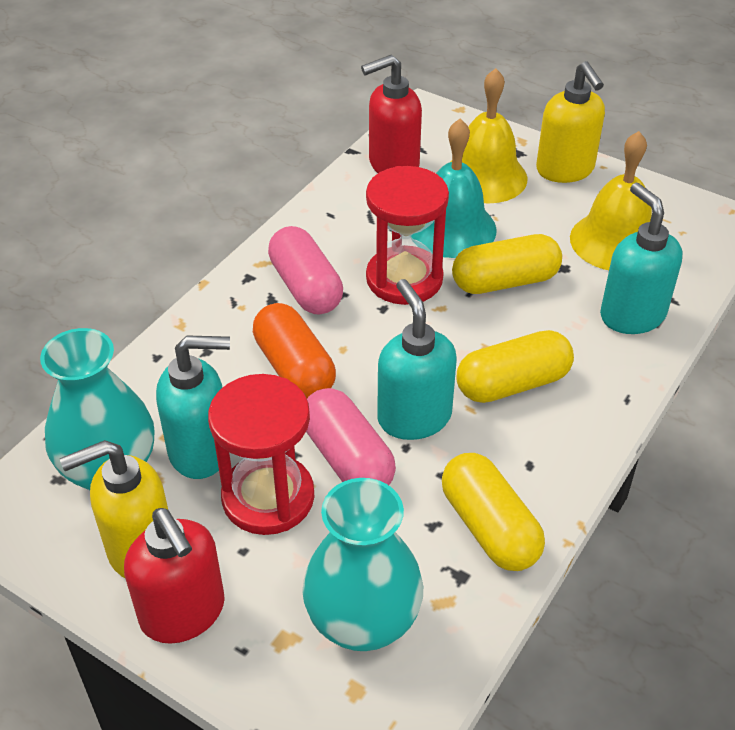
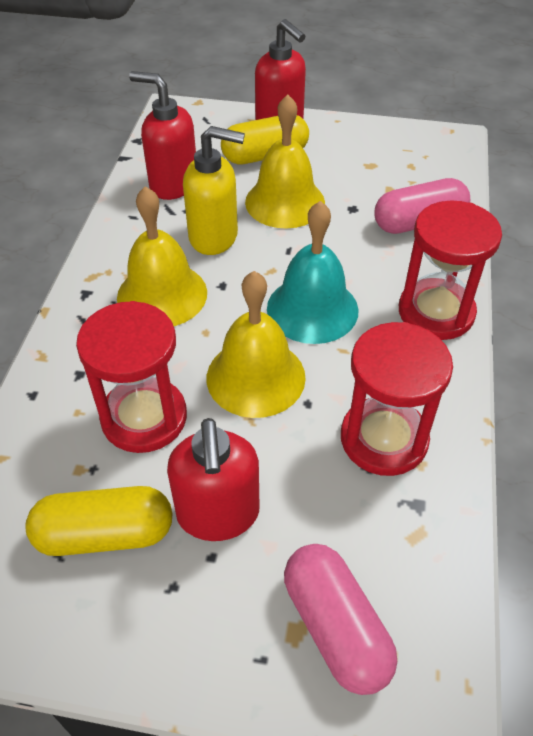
orange capsule: [253,303,336,398] = 1 -> none = 0
red hourglass: [208,374,315,535] [366,166,449,305] = 2 -> [76,301,187,453] [341,322,453,476] [399,200,502,340] = 3
red soap dispenser: [124,508,225,644] [361,55,422,173] = 2 -> [129,71,196,200] [167,418,259,541] [255,19,306,120] = 3
turquoise soap dispenser: [156,335,230,479] [377,279,457,440] [600,183,682,334] = 3 -> none = 0
turquoise vase: [40,328,155,490] [302,478,423,651] = 2 -> none = 0
yellow bell: [451,68,527,204] [570,131,652,270] = 2 -> [117,186,207,326] [207,271,306,418] [245,95,325,228] = 3
yellow capsule: [442,453,545,571] [452,234,562,294] [457,330,574,403] = 3 -> [25,486,173,556] [221,115,309,165] = 2
yellow soap dispenser: [60,440,168,578] [536,61,605,183] = 2 -> [183,126,245,255] = 1

